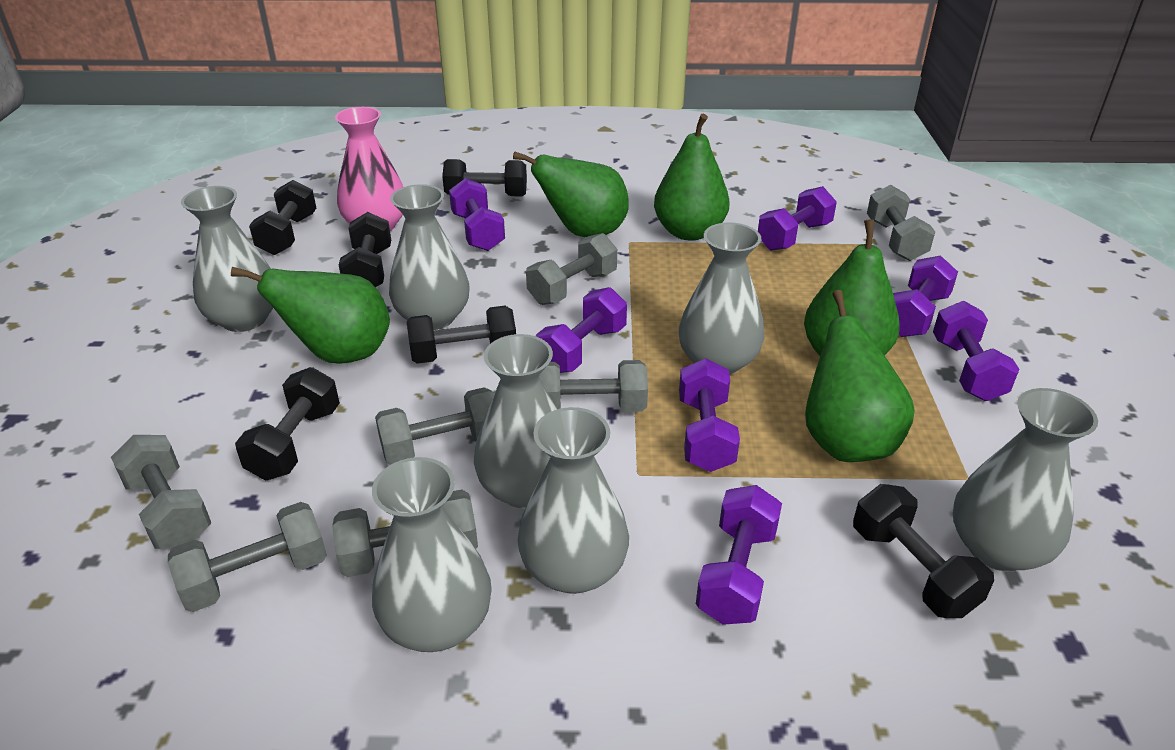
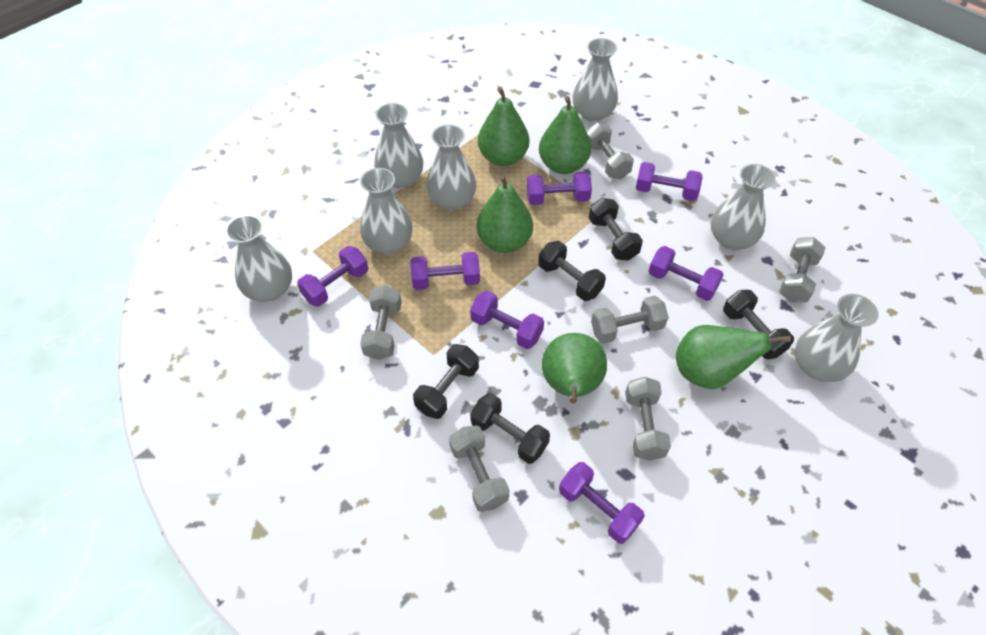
black dumbbell: [235,367,340,481] [249,180,316,255] [339,212,391,287] [407,306,516,364] [442,159,527,196] [853,484,994,618] = 6 -> [413,344,479,419] [470,393,550,464] [538,241,606,301] [589,198,643,261] [723,290,794,359] = 5
grey dumbbell: [111,435,211,549] [168,502,327,612] [332,490,478,577] [375,387,495,465] [526,233,617,305] [539,360,648,412] [867,185,935,261] = 7 -> [360,285,401,360] [449,425,509,512] [586,123,634,179] [591,296,668,344] [625,377,671,460] [779,237,826,302] = 6
pink vase: [335,107,403,231] = 1 -> none = 0

